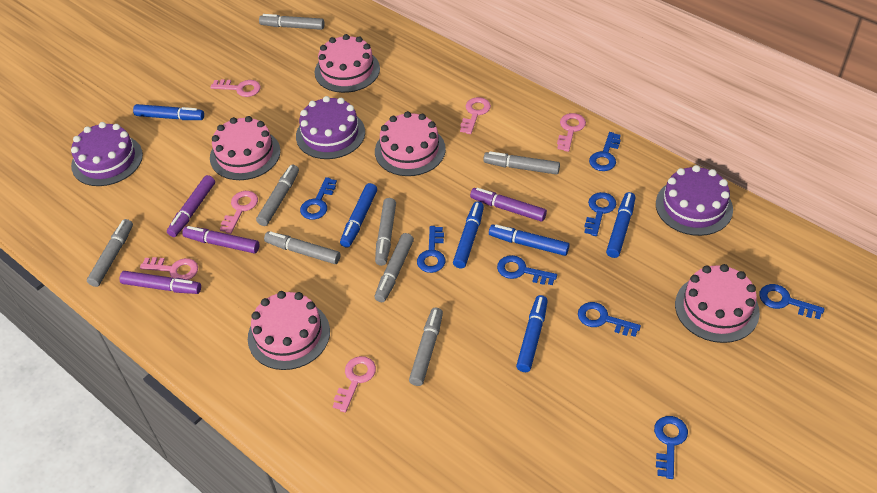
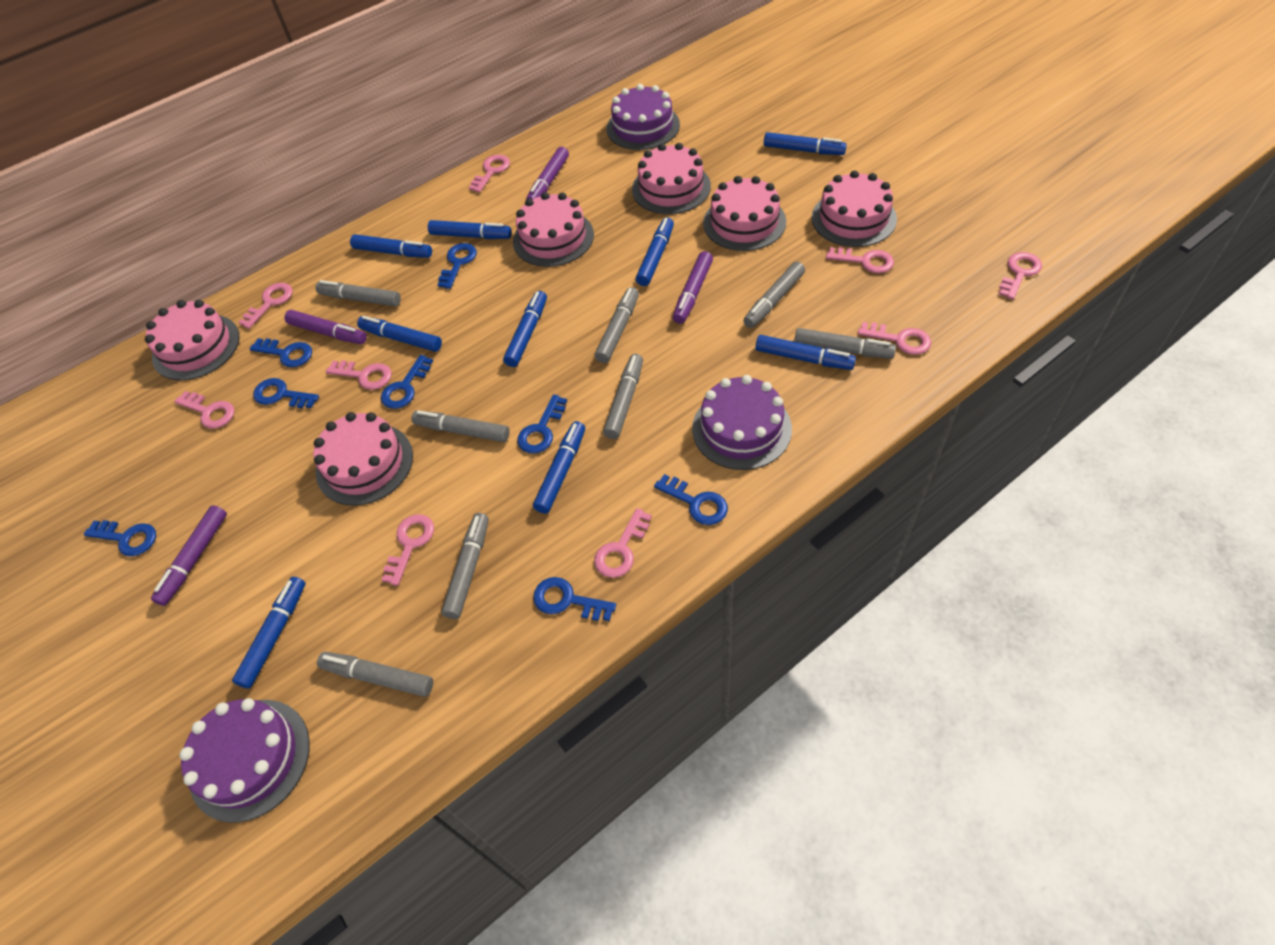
blue marker: [133,104,204,120] [340,183,377,248] [453,202,484,269] [489,225,569,256] [516,295,548,372] [606,192,635,258] = 6 -> [232,577,305,688] [350,234,432,258] [357,316,442,352] [428,220,512,239] [503,291,547,367] [533,421,585,514] [636,218,674,286] [755,335,856,370] [764,132,847,155] = 9
pink cake: [210,116,280,180] [248,291,330,370] [314,34,380,93] [375,111,446,176] [675,264,760,343] = 5 -> [145,300,240,380] [313,412,413,506] [513,192,594,267] [632,143,711,214] [703,176,786,251] [812,170,897,247] = 6
pink key: [140,257,198,280] [210,79,261,97] [220,191,258,234] [333,356,376,413] [460,97,491,134] [557,113,586,152] = 6 -> [174,391,235,428] [238,283,292,329] [326,360,392,390] [381,514,434,586] [469,155,510,193] [594,508,652,578] [826,247,894,273] [858,322,931,355] [999,252,1042,300] = 9

